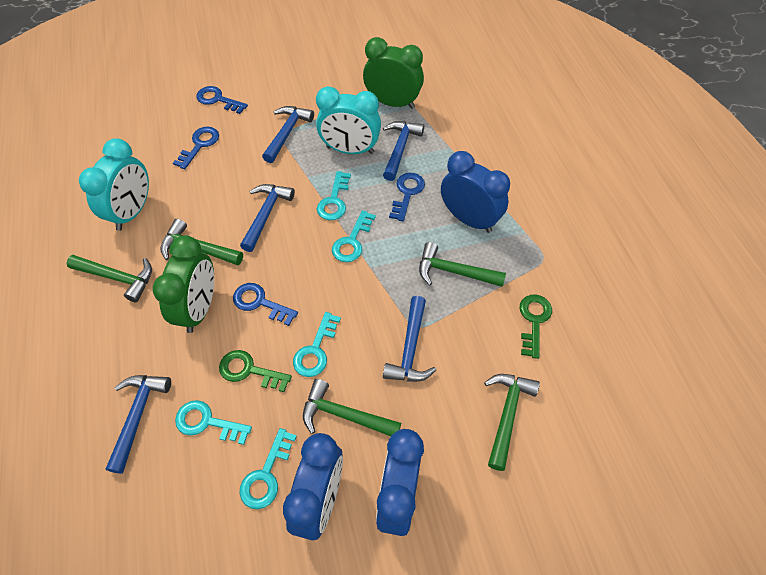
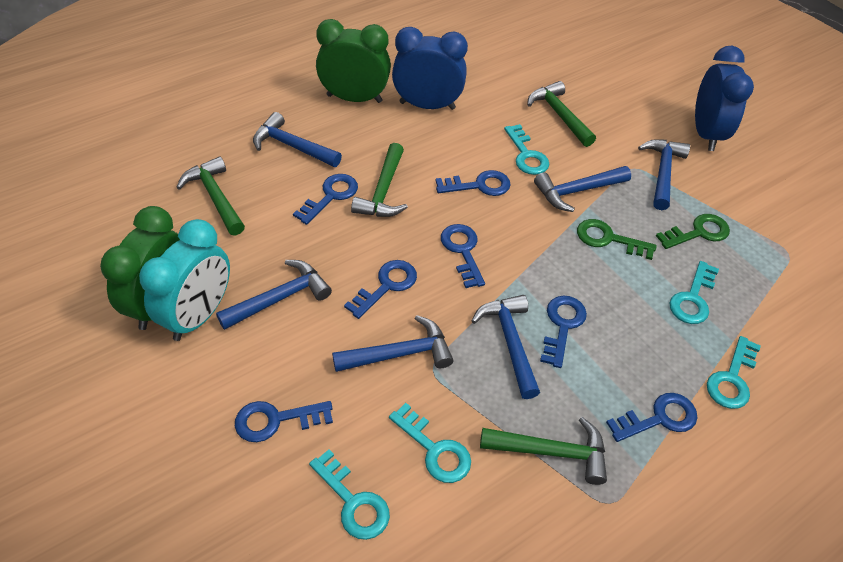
blue clock: [283,433,343,541] [376,429,424,536] [441,151,510,233] = 3 -> [392,27,468,110] [695,46,754,151] = 2
blue hammer: [106,375,171,474] [240,184,295,252] [262,106,314,163] [383,121,424,181] [383,296,436,382] = 5 -> [216,260,332,330] [253,112,342,167] [332,315,453,372] [471,295,540,399] [534,166,631,212] [638,139,690,210] = 6
blue key: [173,127,219,169] [196,86,248,114] [233,283,298,326] [389,173,425,221] = 4 -> [235,401,333,442] [293,174,358,225] [344,260,417,319] [436,170,511,196] [441,224,485,288] [540,296,587,368] [606,393,697,442] = 7
green hammer: [66,255,152,302] [160,219,243,265] [303,379,401,436] [419,242,506,287] [484,374,540,471] = 5 -> [176,156,245,236] [351,143,408,217] [480,417,607,485] [527,81,596,147] = 4
turquoise clock: [79,138,149,231] [316,86,381,154] = 2 -> [139,219,230,341] = 1

